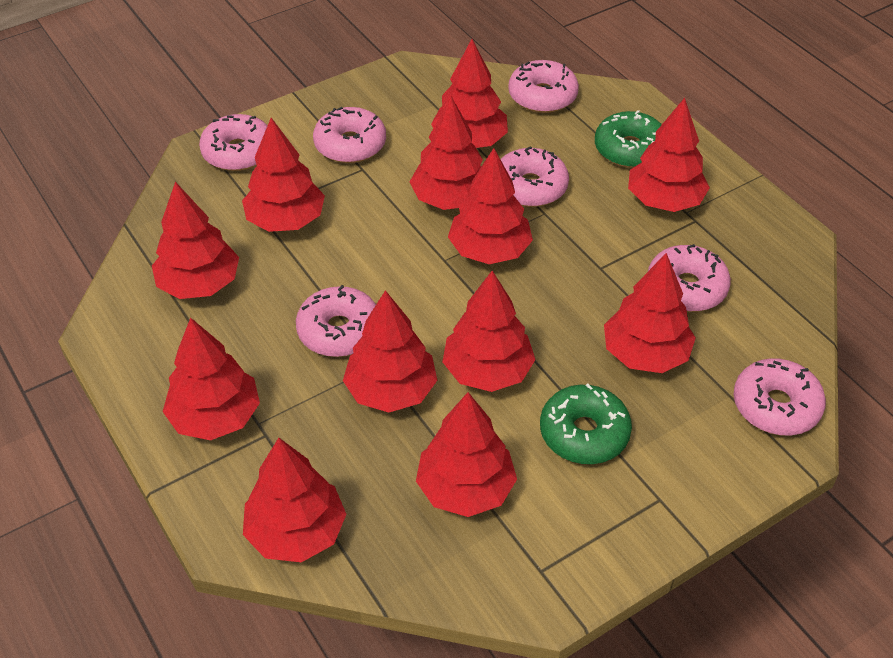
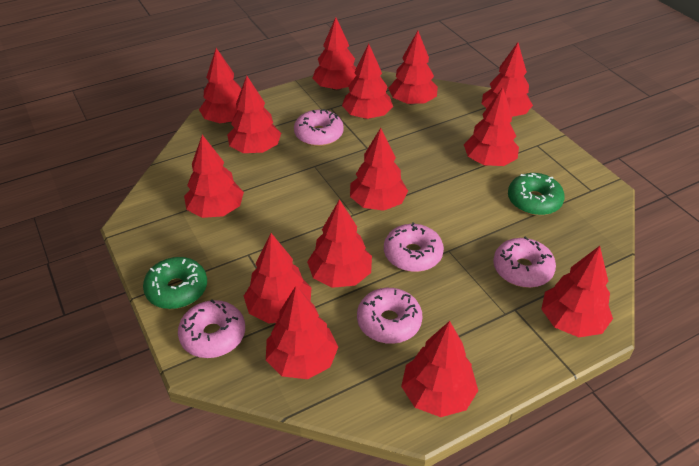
pink donut: [199,114,267,171] [296,285,376,357] [313,107,386,163] [500,146,569,207] [508,60,579,113] [648,244,731,312] [733,358,826,435] = 7 -> [178,299,245,358] [294,109,344,146] [357,288,422,344] [384,222,444,272] [493,237,556,288] = 5
red tree: [152,182,239,299] [163,317,260,440] [242,118,325,232] [243,438,346,562] [343,290,438,412] [410,96,483,210] [416,392,517,517] [431,39,508,148] [442,271,536,392] [448,148,533,264] [604,253,696,373] [628,98,710,212] = 12 -> [184,135,244,218] [199,48,241,124] [227,76,281,153] [244,233,311,324] [266,286,338,379] [307,199,372,288] [313,17,356,91] [342,44,393,119] [350,128,408,211] [388,31,438,105] [401,321,478,417] [464,87,519,166] [481,43,533,117] [541,246,613,337] = 14

